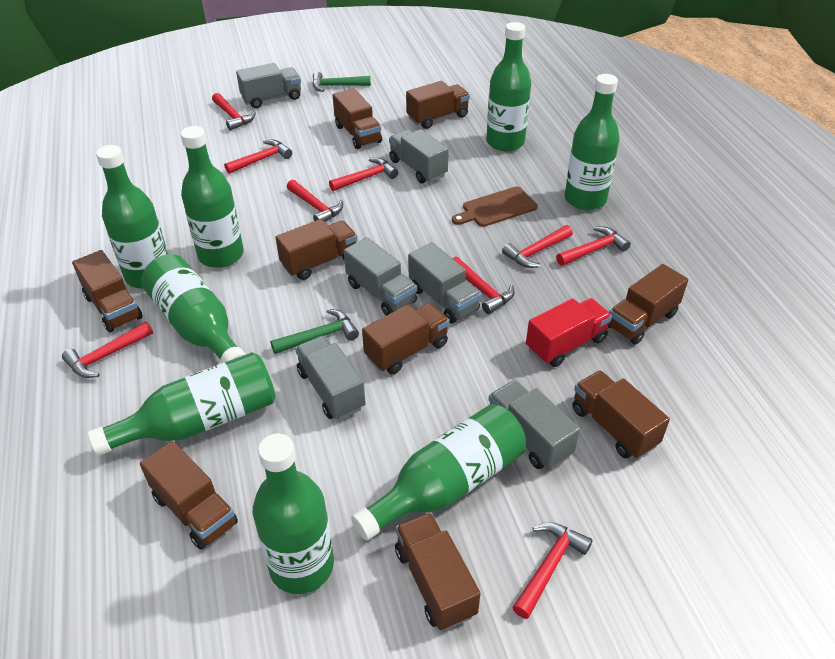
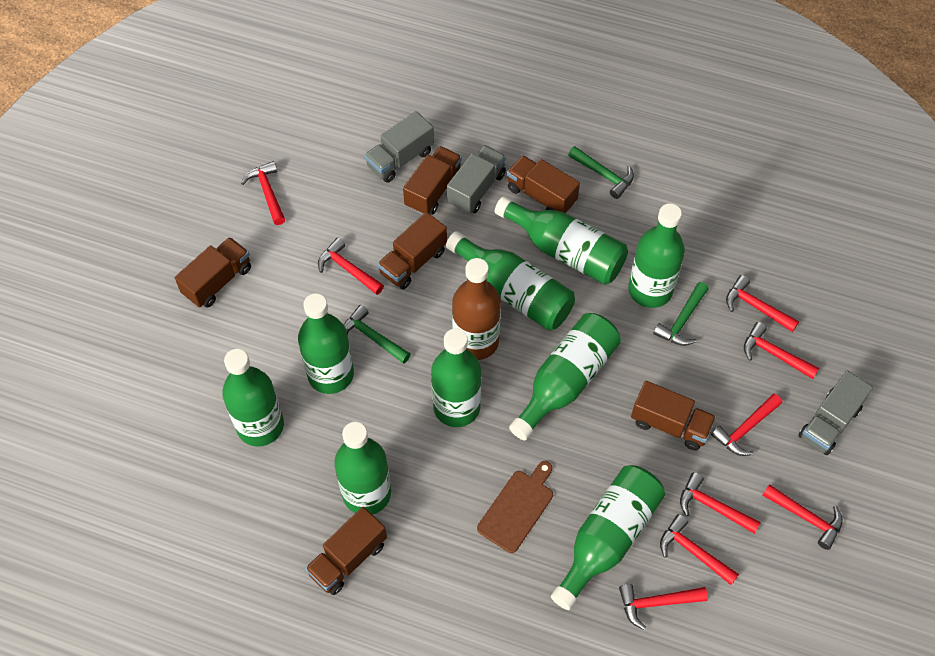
brown bottle: none = 0 -> [452,258,501,360] = 1
brown truck: [72,250,143,332] [140,441,238,550] [275,219,357,280] [333,88,382,149] [362,303,449,374] [395,512,480,630] [406,81,470,129] [572,370,670,459] [608,264,688,345] = 9 -> [175,237,251,308] [305,507,387,595] [378,212,447,290] [403,146,462,215] [507,155,580,213] [631,381,716,451] = 6
green bottle: [88,352,275,456] [96,145,168,289] [141,254,246,363] [181,126,244,268] [253,433,334,594] [351,404,526,541] [486,22,531,151] [565,74,620,210] = 8 -> [222,349,284,447] [298,293,354,394] [334,422,391,515] [431,328,482,427] [446,231,575,331] [495,196,628,284] [509,313,621,440] [551,465,665,610] [628,203,685,308] = 9
green hammer: [270,309,359,354] [312,71,371,92] = 2 -> [344,305,411,364] [568,146,634,199] [653,282,709,346] = 3
grey truck: [236,63,301,108] [295,336,366,420] [344,237,417,315] [389,129,449,183] [408,242,482,324] [489,380,580,470] = 6 -> [364,111,434,183] [447,145,506,214] [798,371,873,455] = 3
red truck: [526,298,612,367] = 1 -> none = 0

